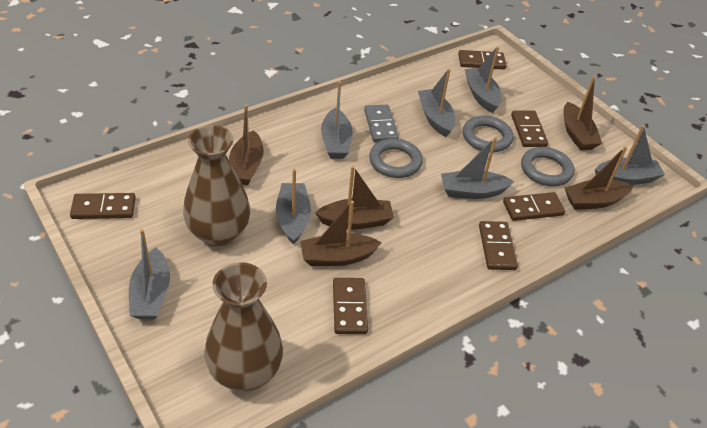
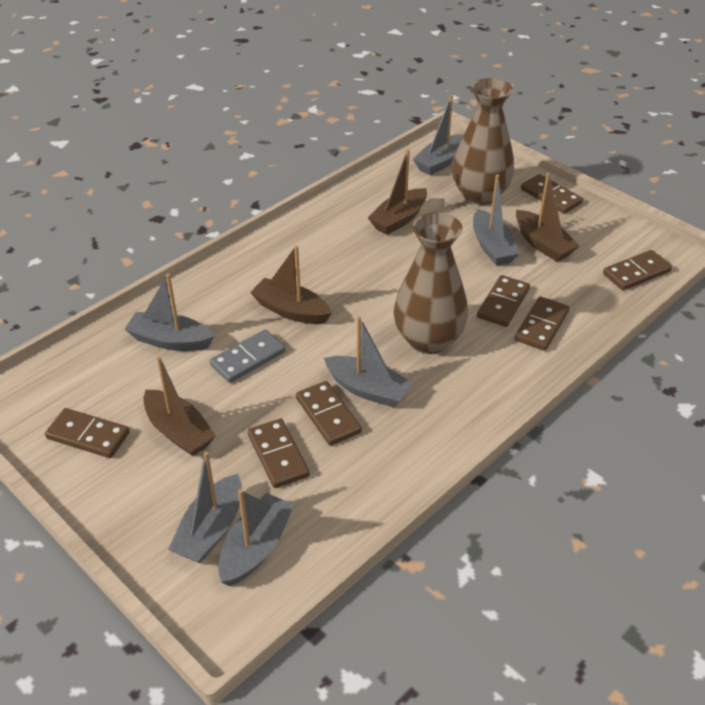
brown boat: [229,104,264,185] [300,201,381,266] [315,166,394,229] [564,76,602,150] [565,146,634,210] = 5 -> [143,356,216,456] [250,245,332,324] [368,149,427,235] [516,173,579,262] = 4
brown domino: [70,193,136,219] [333,278,368,334] [458,50,507,70] [479,221,518,270] [503,192,565,221] [511,111,548,147] = 6 -> [45,408,130,458] [247,419,310,488] [296,381,362,446] [477,275,530,327] [515,297,569,351] [521,174,583,214] [603,250,672,290] = 7
grey boat: [129,229,170,319] [276,169,311,245] [321,81,352,159] [418,69,455,137] [441,137,514,199] [465,46,502,113] [595,125,665,185] = 7 -> [125,274,214,351] [168,451,242,563] [218,489,294,586] [324,316,413,407] [413,95,463,176] [473,174,520,266] = 6
grey ring: [369,138,423,178] [463,116,513,152] [521,147,574,186] = 3 -> none = 0

